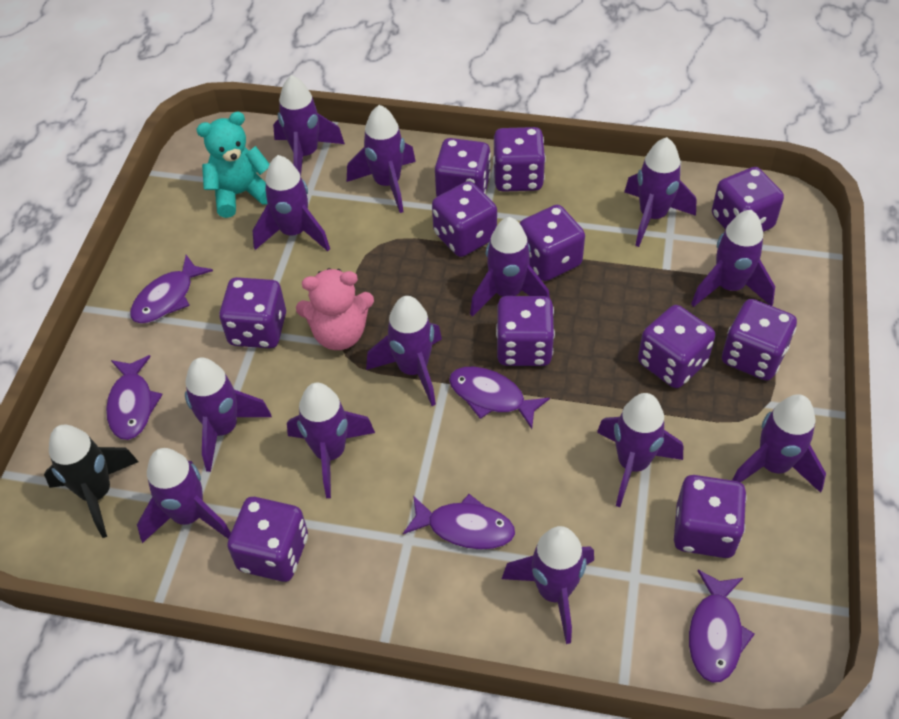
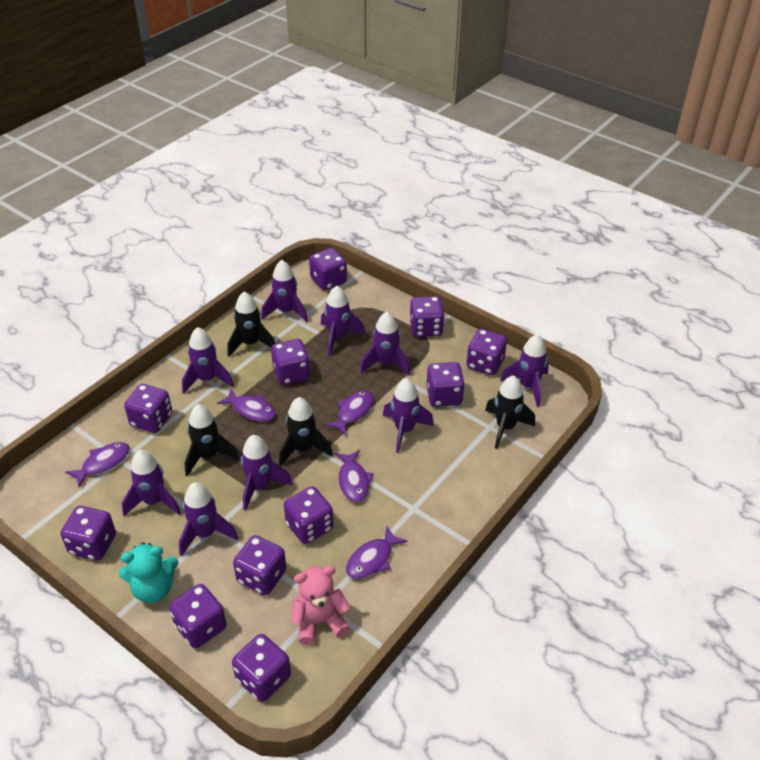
black rocket: [44,425,138,538] = 1 -> [185,404,239,476] [228,292,275,357] [279,397,333,466] [485,375,535,449] = 4
purple rocket: [137,448,231,543] [185,357,272,472] [253,155,330,251] [273,75,345,176] [287,383,375,498] [347,105,416,213] [366,296,442,406] [470,217,550,317] [502,526,594,644] [597,393,683,507] [624,137,697,247] [691,210,775,307] [732,394,826,493] = 13 -> [122,450,181,516] [179,482,238,556] [182,327,234,394] [241,435,293,511] [261,260,308,323] [321,286,366,356] [360,312,410,375] [383,378,434,453] [500,334,549,407] = 9

